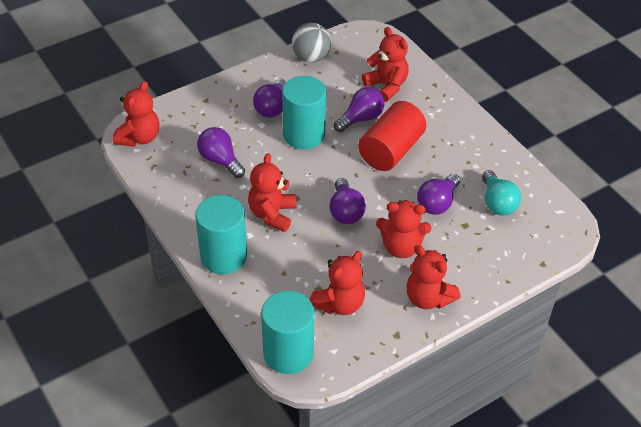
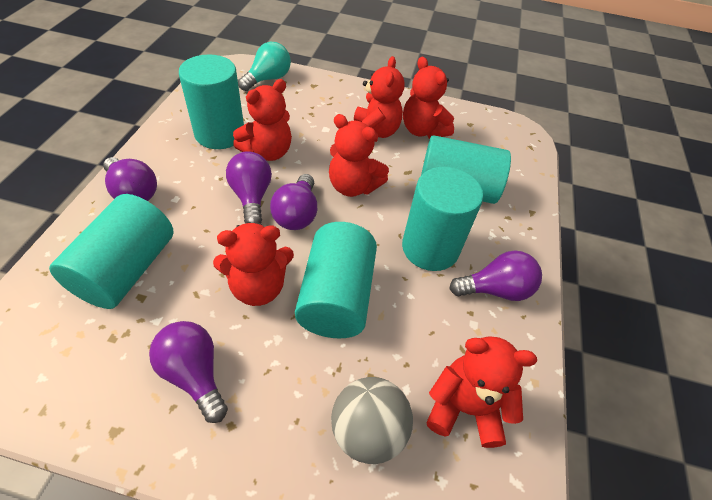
red cylinder: [358,101,426,171] = 1 -> none = 0
turquoise cylinder: [195,195,247,274] [261,291,314,374] [282,76,326,149] = 3 -> [49,194,173,309] [179,54,244,149] [295,222,377,338] [402,167,483,271] [421,135,511,204] = 5

